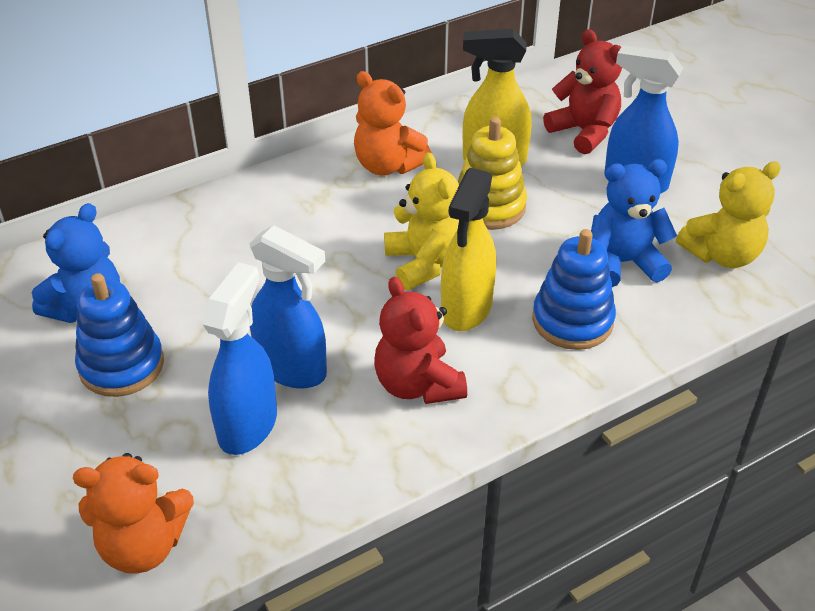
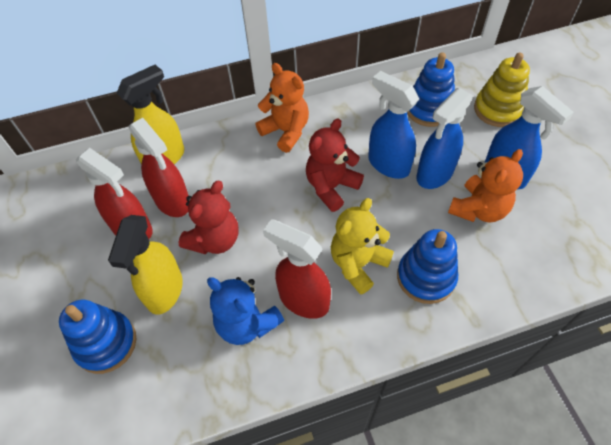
blue stacking toy: [75,273,164,397] [532,229,616,350] = 2 -> [59,299,136,374] [397,229,458,304] [407,53,455,127] = 3
blue teddy bear: [32,203,120,323] [591,159,677,287] = 2 -> [207,277,284,345] = 1
red spray bottle: none = 0 -> [76,148,153,239] [129,118,189,217] [263,219,331,319] = 3
yellow teddy bear: [384,153,459,290] [676,161,781,268] = 2 -> [331,198,394,295] = 1

